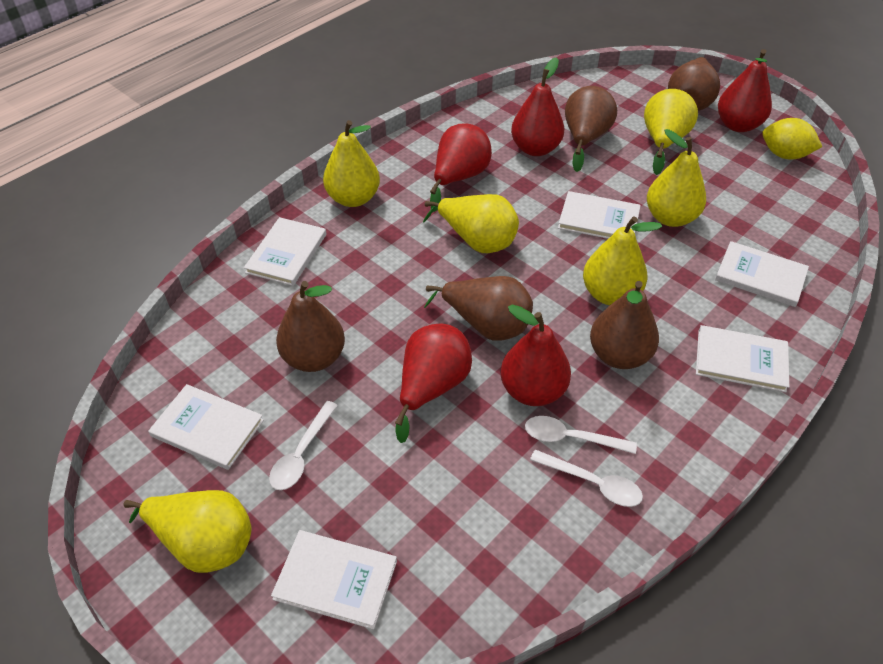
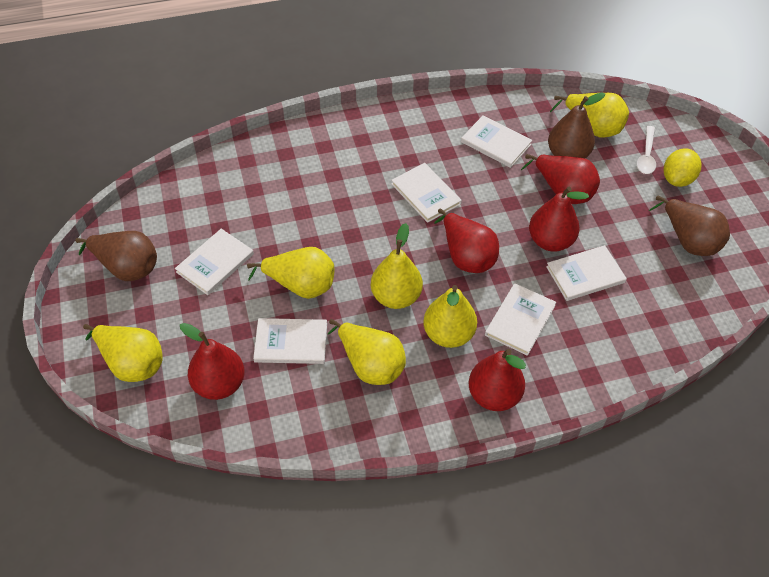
brown pear: [276,281,345,372] [424,276,533,341] [565,86,617,172] [590,281,659,369] [668,57,720,111] = 5 -> [76,231,157,281] [548,93,605,158] [649,196,730,256] = 3
white spoon: [269,401,338,490] [525,416,637,454] [530,450,643,507] = 3 -> [637,126,656,174] = 1

